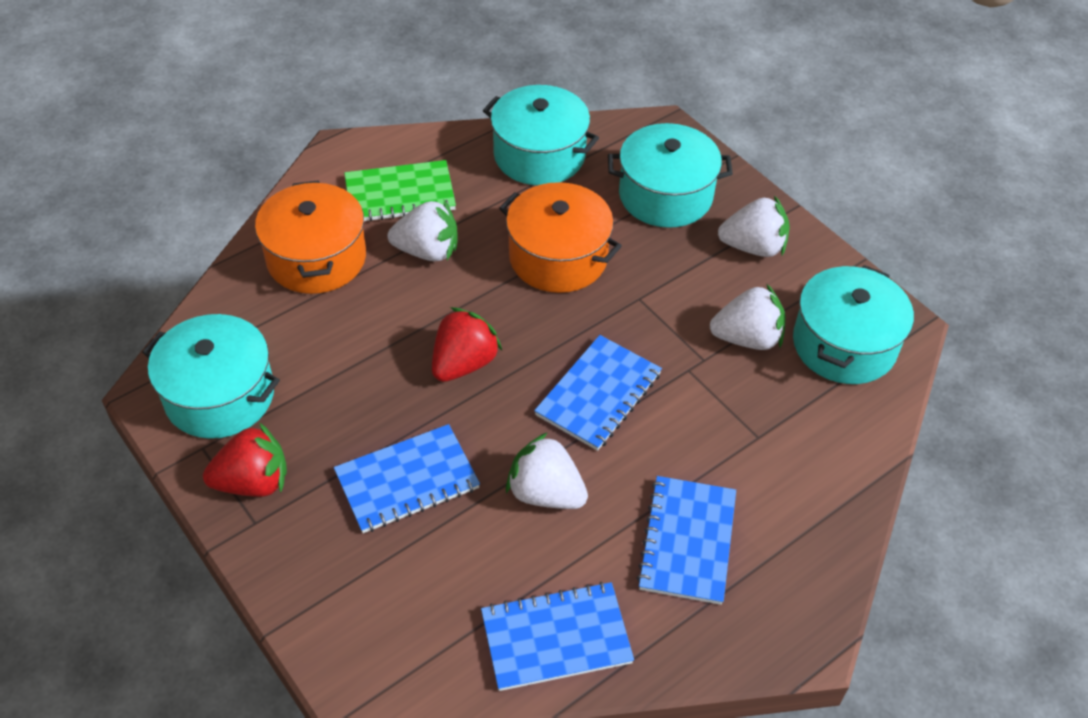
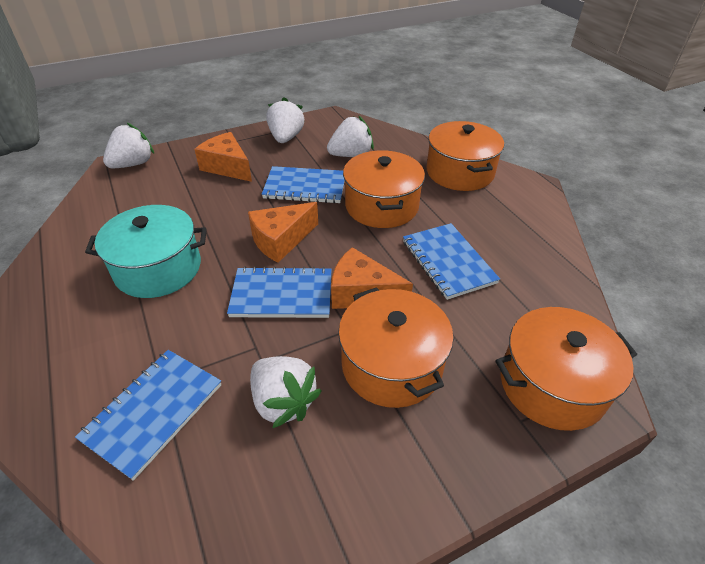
green notebook: [344,160,456,221] = 1 -> none = 0
orange cheese: none = 0 -> [194,132,252,182] [248,202,318,263] [331,247,413,309] = 3
orange pot: [255,180,366,294] [499,182,622,293] = 2 -> [338,287,454,408] [343,150,425,228] [426,121,504,191] [496,307,637,431] = 4
red strawberry: [203,422,287,497] [432,307,502,382] = 2 -> none = 0
turquoise pot: [142,314,280,439] [483,85,599,185] [608,123,733,228] [793,265,914,384] = 4 -> [85,205,207,298] = 1

